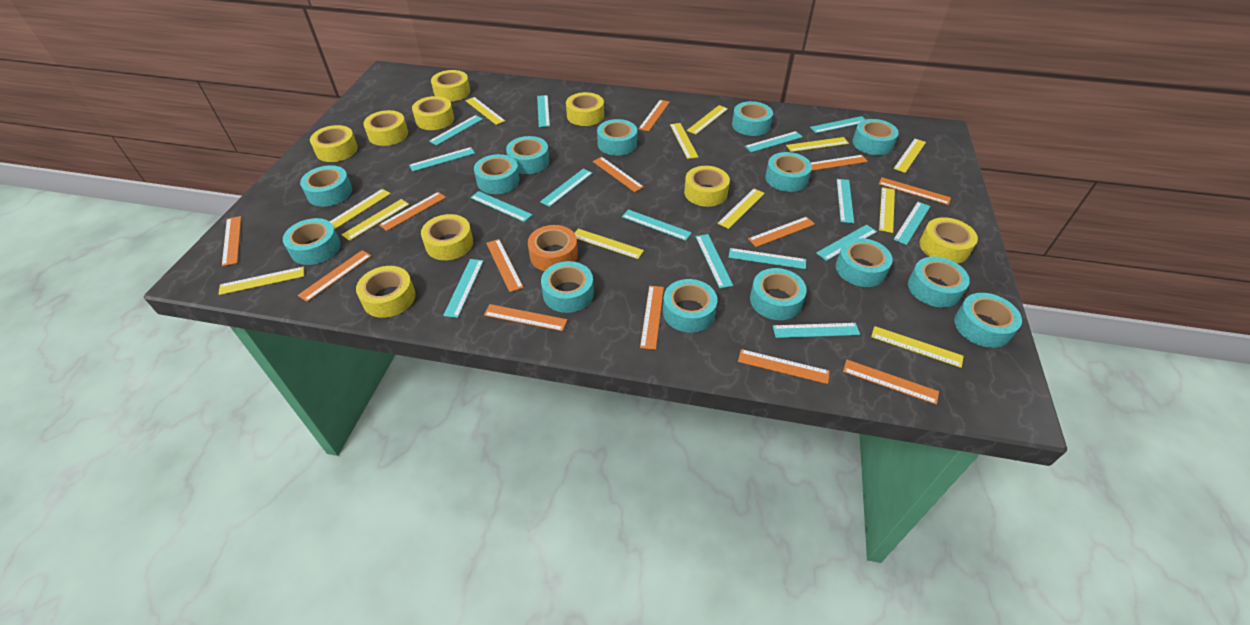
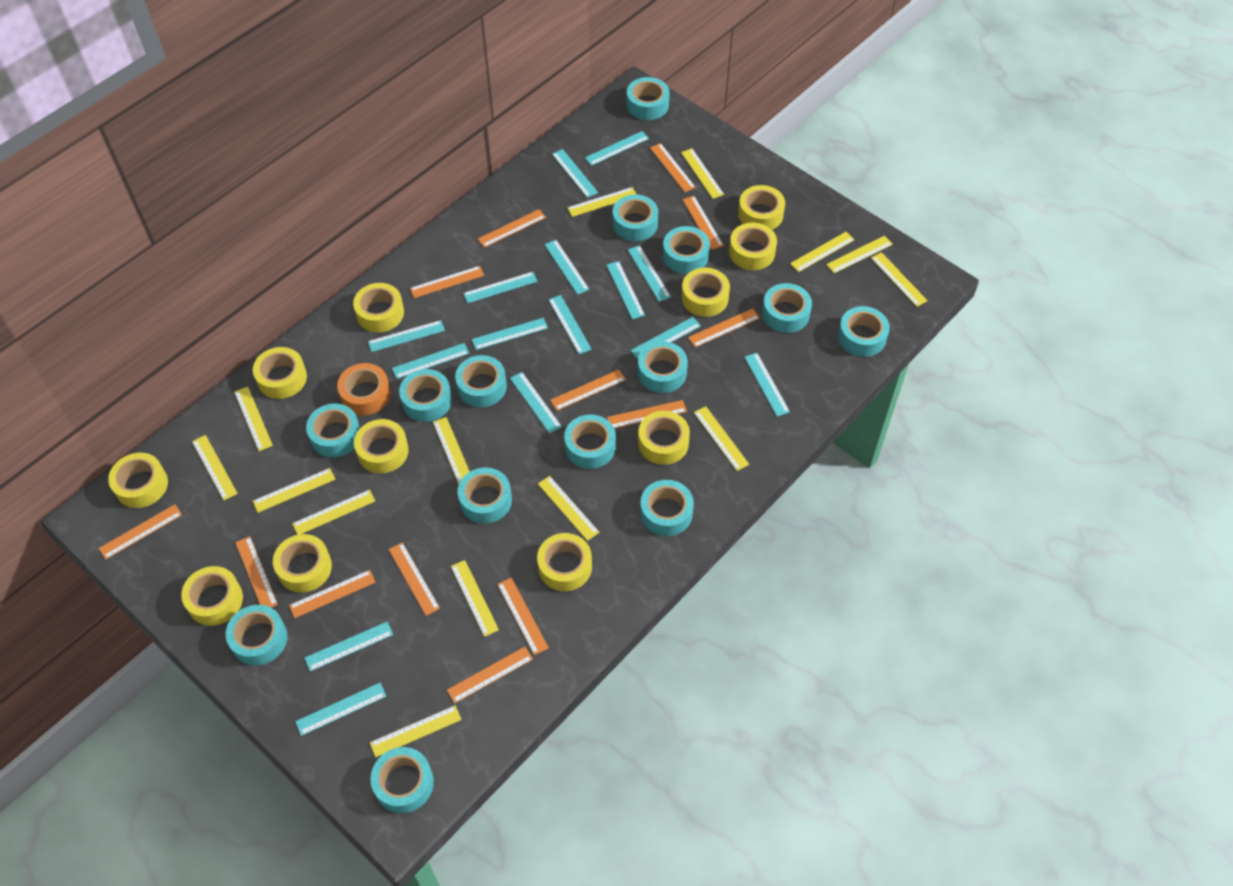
yellow ruler: [219,267,304,295] [330,189,391,229] [341,199,409,241] [465,97,505,125] [575,229,644,259] [670,123,698,159] [687,105,728,134] [717,189,765,229] [786,137,849,152] [871,326,964,368] [879,187,895,233] [894,139,926,173] = 12 -> [192,435,238,500] [234,387,273,451] [253,468,335,513] [292,489,375,535] [370,705,462,757] [433,417,470,484] [451,560,499,637] [538,476,600,541] [567,187,637,217] [681,148,724,199] [694,406,749,471] [790,232,855,272] [826,236,893,273] [871,252,928,307] = 14
yellow tape: [310,125,358,162] [356,266,416,318] [363,110,408,146] [412,96,454,130] [421,214,473,260] [431,70,470,102] [566,92,604,126] [684,166,730,207] [919,217,978,264] = 9 -> [108,453,168,508] [181,566,243,626] [253,347,307,399] [273,534,332,593] [353,283,404,332] [354,419,409,474] [537,533,592,591] [638,411,690,465] [681,268,730,317] [729,223,777,270] [738,185,785,230] = 11

